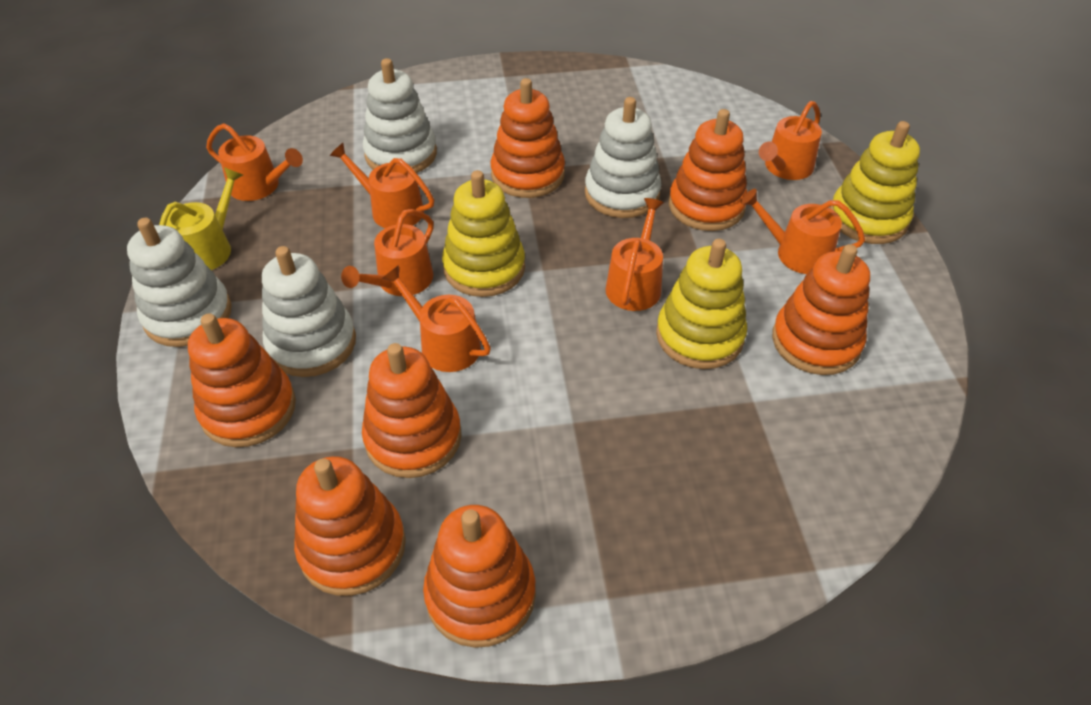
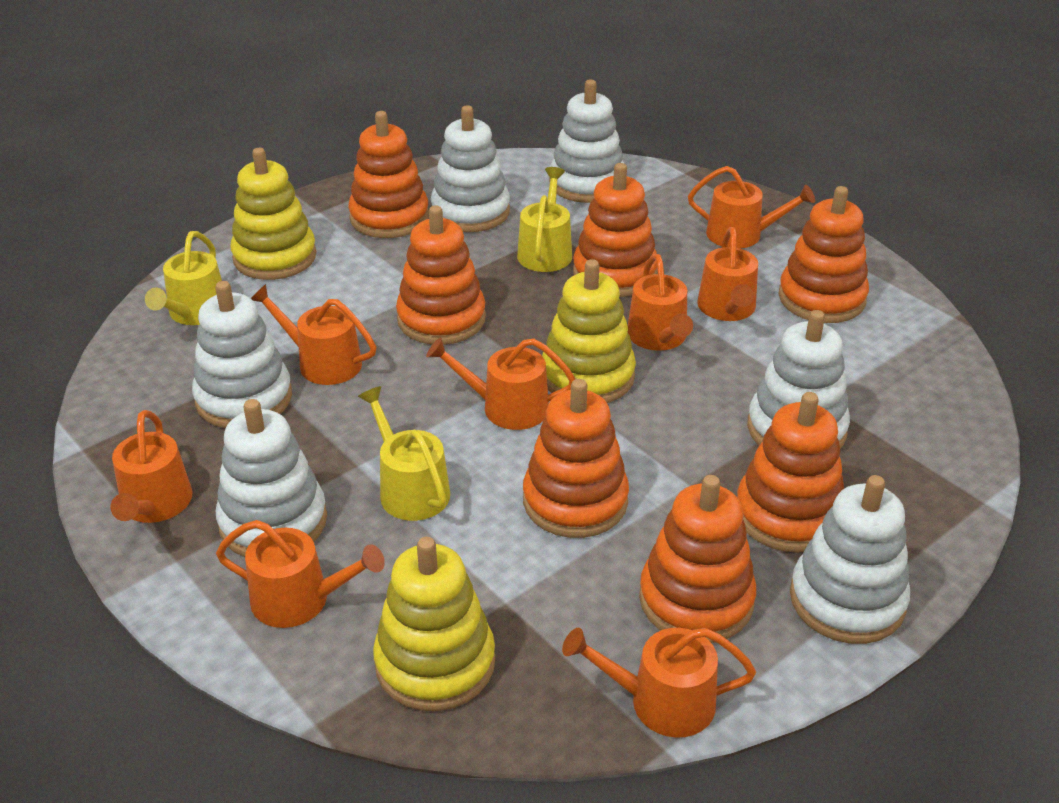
orange watering can: [206,123,303,201] [330,143,434,228] [341,209,434,296] [381,265,491,372] [606,198,664,311] [740,189,865,274] [759,101,822,180] = 7 -> [110,410,192,523] [216,520,385,628] [251,284,376,385] [426,338,575,430] [562,628,756,738] [628,254,693,351] [688,166,815,248] [697,227,758,321] = 8
white stacking toy: [127,218,232,347] [262,246,356,377] [363,58,437,173] [585,97,661,218] = 4 -> [192,281,292,428] [216,399,327,557] [431,105,510,232] [549,79,624,203] [747,310,850,448] [790,475,910,644] = 6
yellow watering can: [159,167,243,270] = 1 -> [145,231,222,325] [358,386,450,521] [517,167,572,272] = 3

